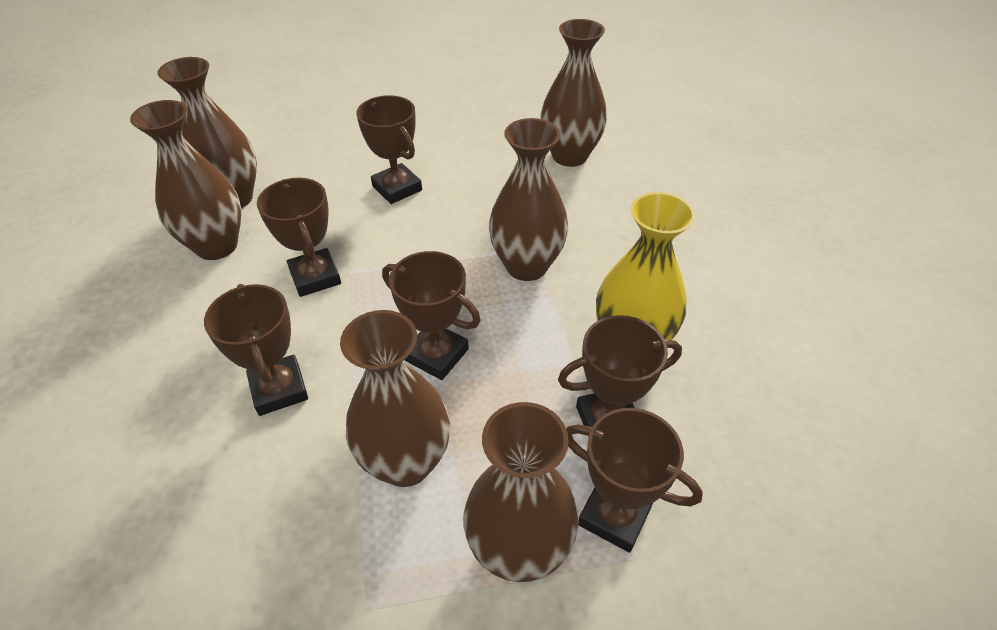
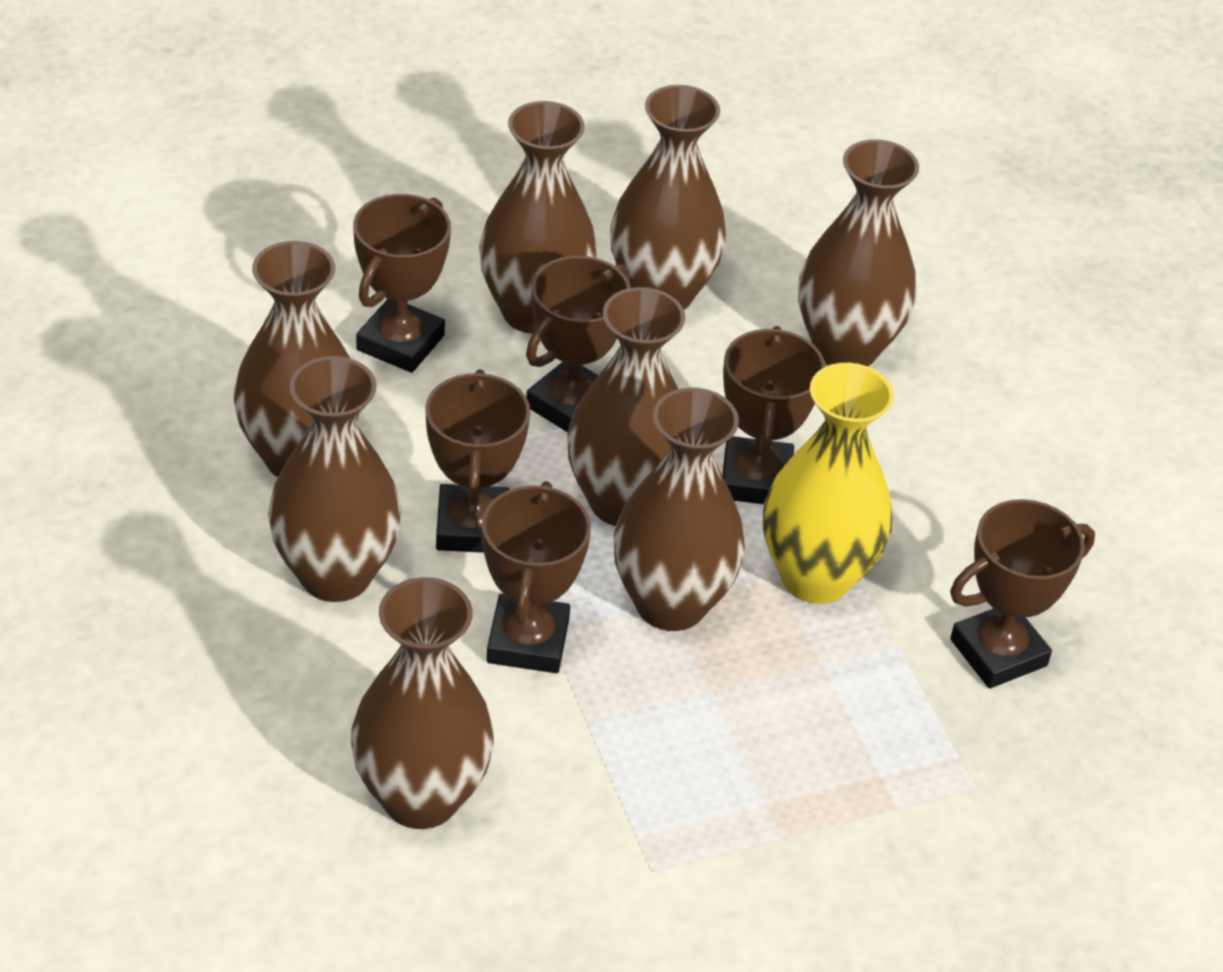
brown vase: [130,100,241,260] [157,57,257,208] [340,310,450,487] [463,402,579,582] [489,118,568,281] [541,19,607,167] = 6 -> [234,241,359,477] [268,356,401,602] [351,577,494,829] [479,101,597,334] [567,287,685,526] [610,85,727,310] [613,388,745,631] [798,139,919,366] = 8

